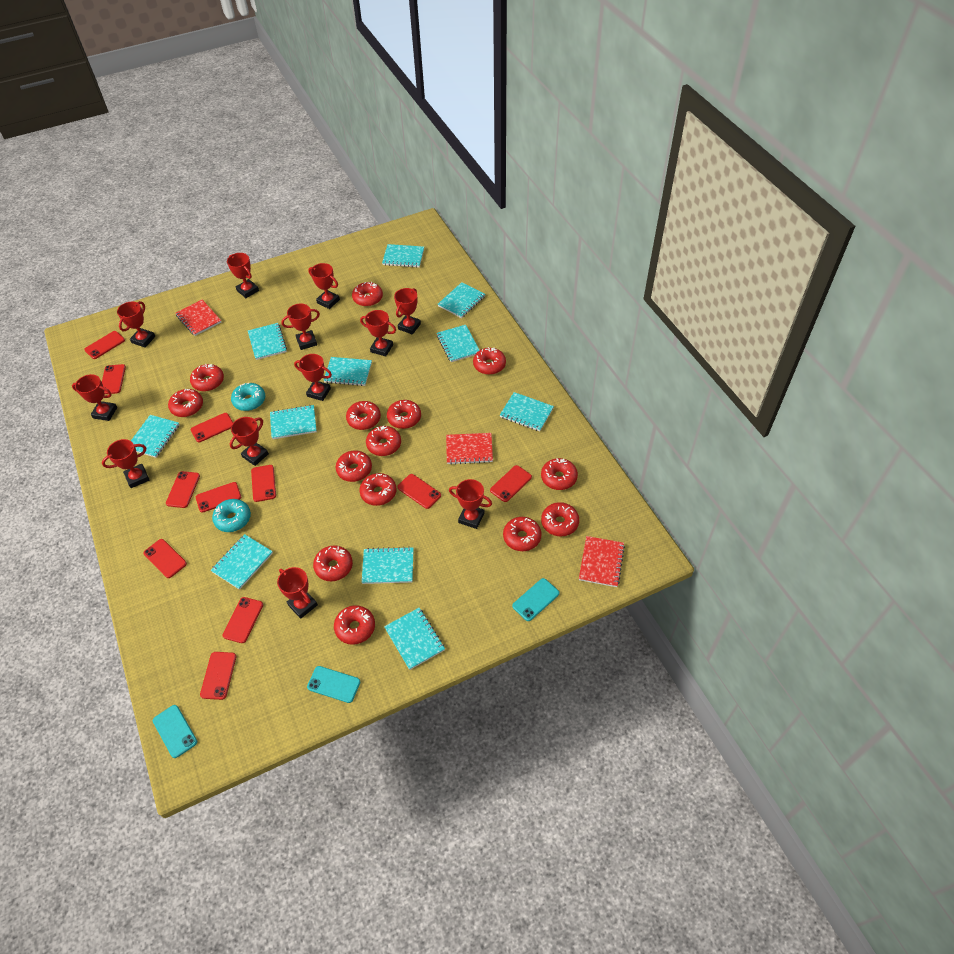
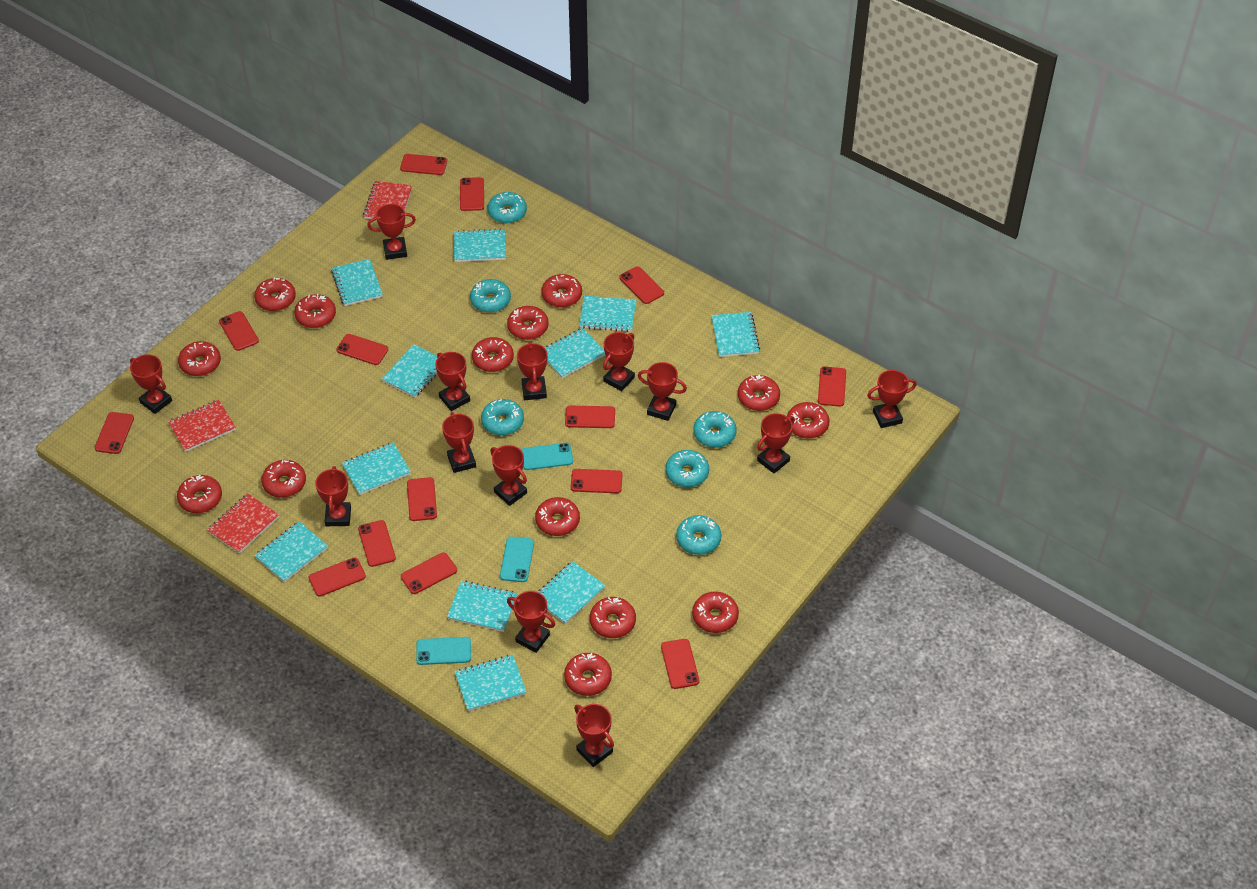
red phone: [84,331,125,359] [102,364,126,394] [144,539,187,578] [166,471,200,508] [191,413,233,442] [196,482,241,513] [200,652,236,700] [223,597,263,643] [251,465,276,502] [397,474,441,509] [490,465,532,502] = 11 -> [95,412,134,454] [219,311,259,351] [308,558,366,597] [336,334,388,365] [358,520,396,567] [400,154,447,175] [401,552,457,594] [407,477,437,521] [460,177,484,211] [565,406,615,428] [571,469,623,493] [619,266,664,304] [661,639,699,689] [818,366,846,407] = 14
red trophy: [72,374,117,421] [102,439,150,488] [117,301,155,348] [227,253,259,298] [230,417,269,466] [277,567,318,619] [281,304,320,350] [294,354,332,401] [308,263,340,309] [360,310,396,356] [394,288,421,335] [449,479,492,529] = 12 -> [130,354,172,414] [315,466,351,526] [367,204,416,260] [435,352,470,411] [442,412,476,473] [490,445,527,506] [507,591,555,653] [517,341,547,400] [574,704,614,767] [603,332,635,391] [638,362,687,421] [757,413,795,473] [867,370,917,428] = 13
turquoise donut: [212,499,251,532] [231,383,265,411] = 2 -> [470,279,511,313] [481,399,524,436] [487,192,527,223] [665,450,709,487] [676,515,721,555] [693,411,737,448] = 6

